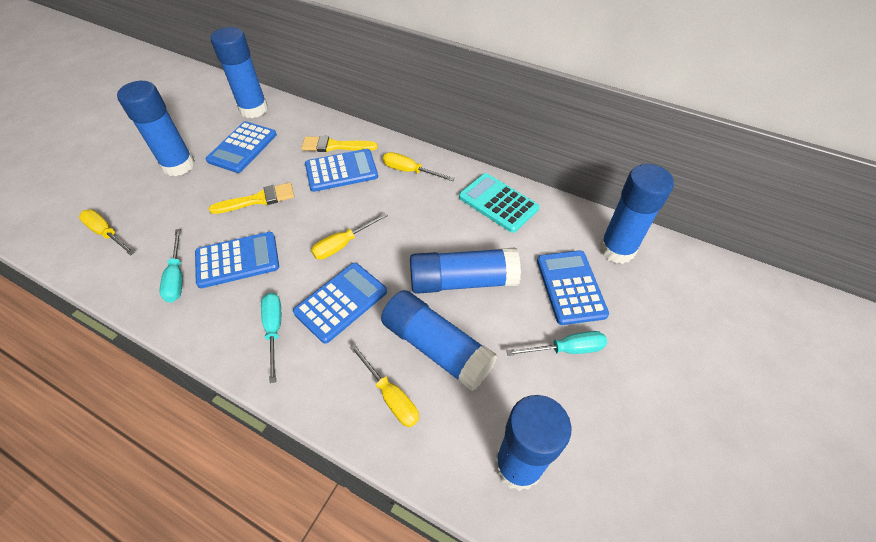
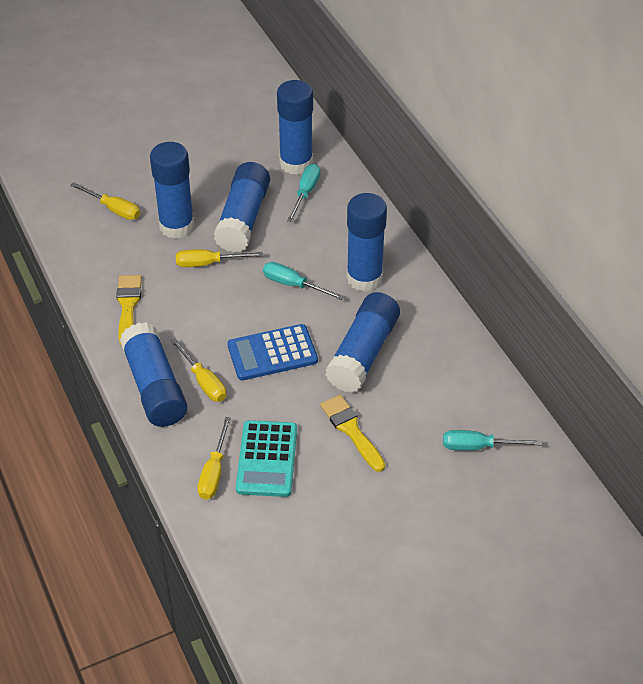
blue calculator: [195,232,279,288] [206,121,277,173] [293,263,387,344] [305,149,378,192] [537,251,609,325] = 5 -> [227,324,318,380] = 1

